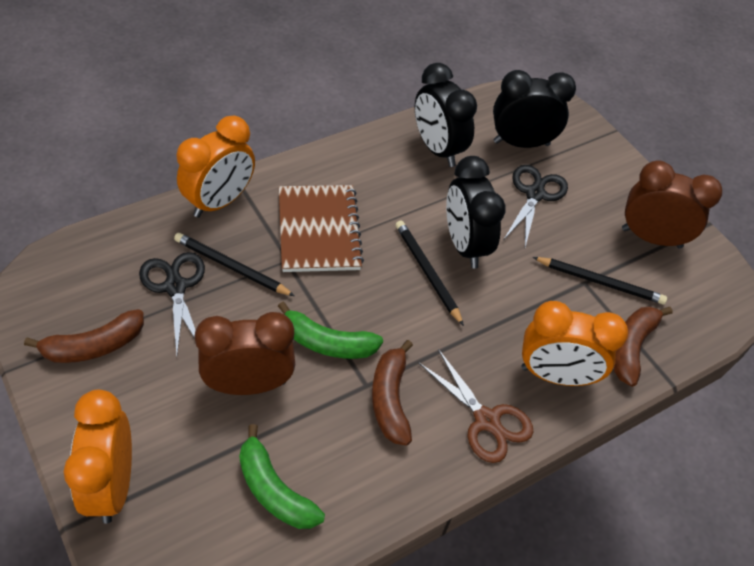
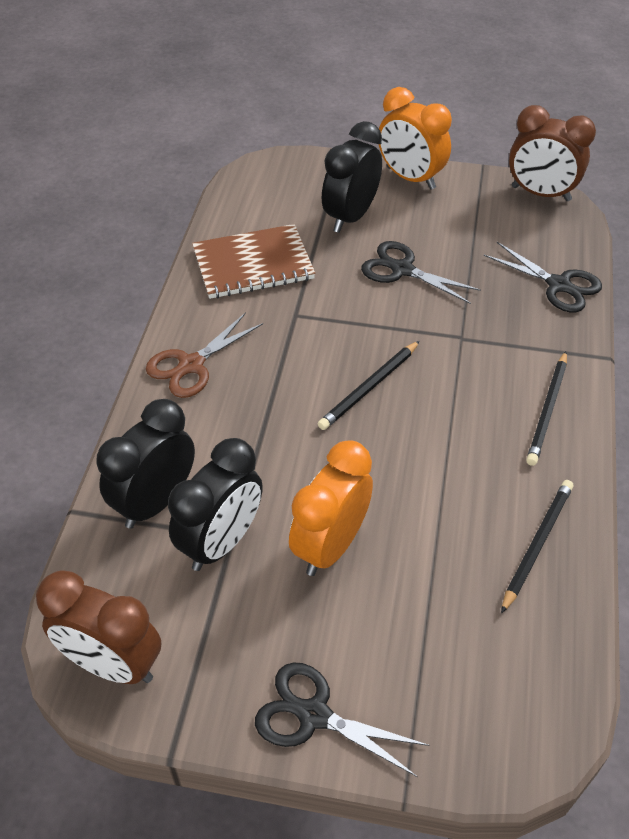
black scissors: [139,252,205,356] [504,165,568,247] = 2 -> [255,662,430,777] [361,241,481,304] [484,242,602,313] = 3
brown banana: [24,309,144,363] [372,340,413,446] [614,306,673,387] = 3 -> none = 0
green banana: [239,424,325,529] [278,302,383,359] = 2 -> none = 0
orange clock: [64,389,132,524] [176,116,255,218] [522,301,628,386] = 3 -> [289,440,373,576] [379,87,452,190] = 2

